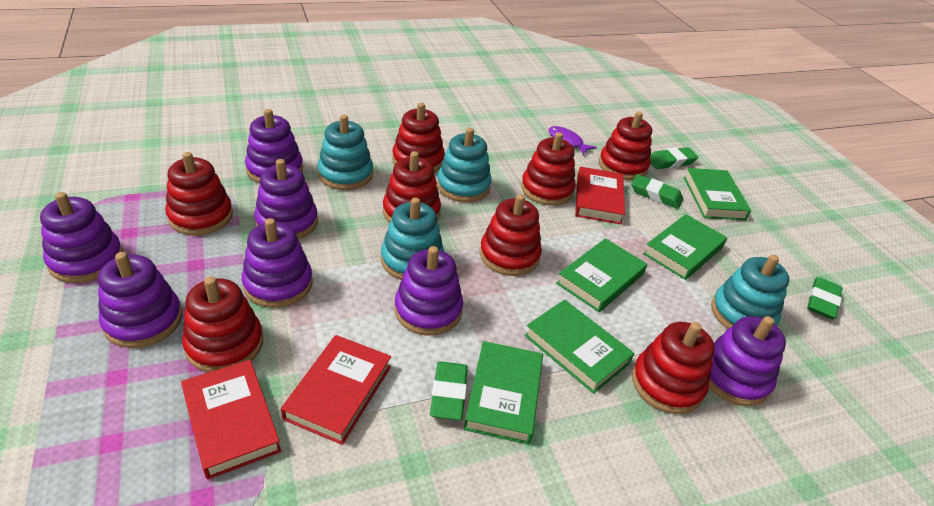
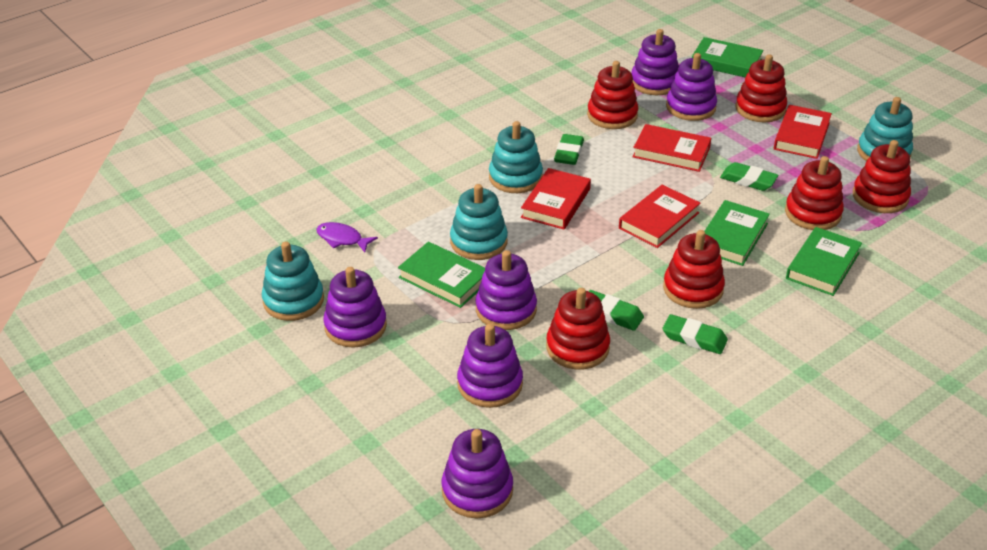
green book: [464,341,543,445] [524,300,634,394] [556,238,647,312] [643,214,727,280] [684,168,751,220] = 5 -> [398,242,485,308] [692,37,763,77] [705,200,770,266] [786,227,862,296] = 4
purple stacking toy: [40,192,123,283] [98,252,182,348] [242,218,313,308] [245,109,303,183] [254,159,318,240] [395,246,463,335] [709,316,786,406] = 7 -> [323,267,387,348] [442,429,513,518] [457,324,523,408] [475,250,537,330] [631,29,679,95] [666,53,717,121] = 6
red book: [181,360,281,480] [281,335,391,445] [575,167,625,224] = 3 -> [521,168,591,229] [619,185,701,248] [633,124,711,172] [774,105,832,159] = 4
red stacking toy: [166,152,233,236] [182,277,263,373] [383,151,441,223] [392,103,445,172] [480,194,542,276] [521,132,575,206] [599,111,652,180] [632,322,715,414] = 8 -> [546,288,610,370] [587,61,638,129] [663,230,725,309] [736,54,787,123] [785,156,844,230] [853,140,911,213] = 6

